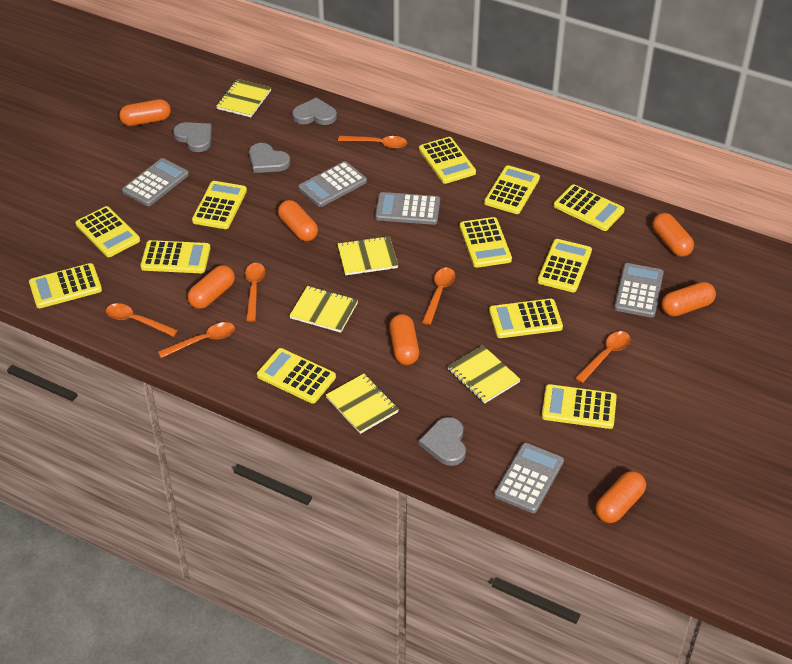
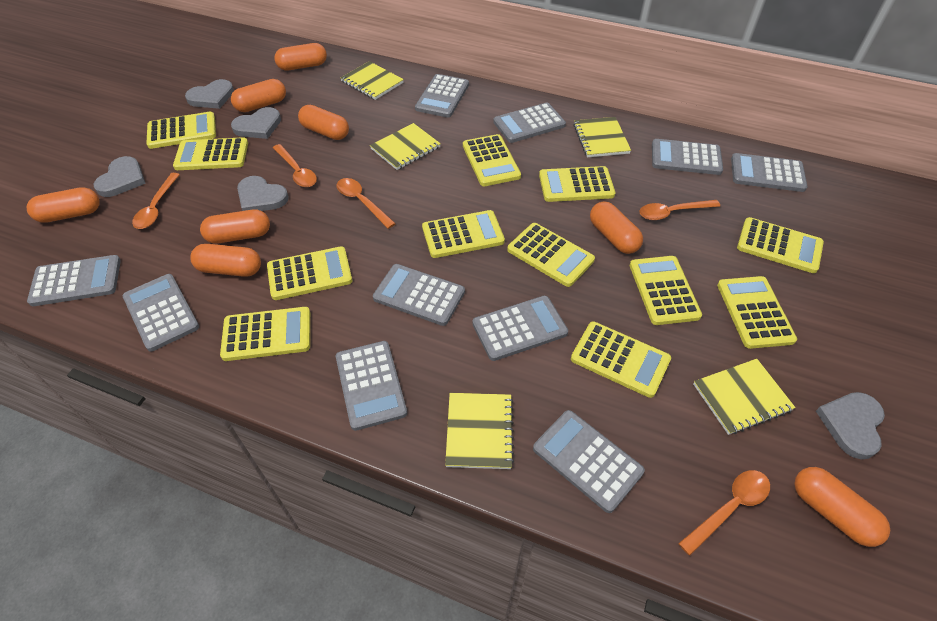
grey calculator: [122,158,189,206] [298,161,367,207] [375,192,440,225] [494,443,564,513] [614,263,664,318] = 5 -> [27,255,121,306] [123,274,199,351] [336,341,407,431] [373,264,465,326] [415,74,469,117] [473,296,568,361] [493,103,566,143] [533,410,645,513] [652,139,723,175] [731,153,808,192] = 10
grey heart: [173,122,212,152] [249,143,290,173] [292,97,337,125] [419,417,466,466] = 4 -> [94,156,146,197] [185,79,234,109] [231,107,281,139] [237,176,289,211] [816,392,885,459] = 5
orange capsule: [119,99,171,126] [188,265,235,309] [278,200,318,241] [389,314,419,365] [596,471,646,523] [652,213,694,257] [661,282,716,316] = 7 -> [27,187,100,223] [190,244,261,277] [200,209,270,244] [231,79,286,112] [274,43,327,71] [298,105,349,140] [590,201,643,254] [794,467,890,547] = 8
orange spoon: [106,303,178,337] [158,322,235,358] [245,263,265,322] [338,136,407,149] [422,268,455,325] [575,331,630,383] = 6 -> [132,173,180,229] [273,144,317,187] [337,178,396,229] [639,200,720,220] [678,470,770,556] = 5

